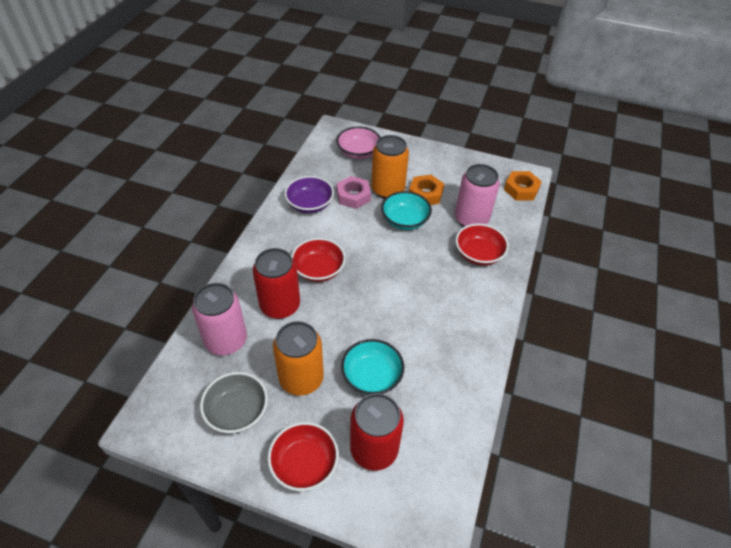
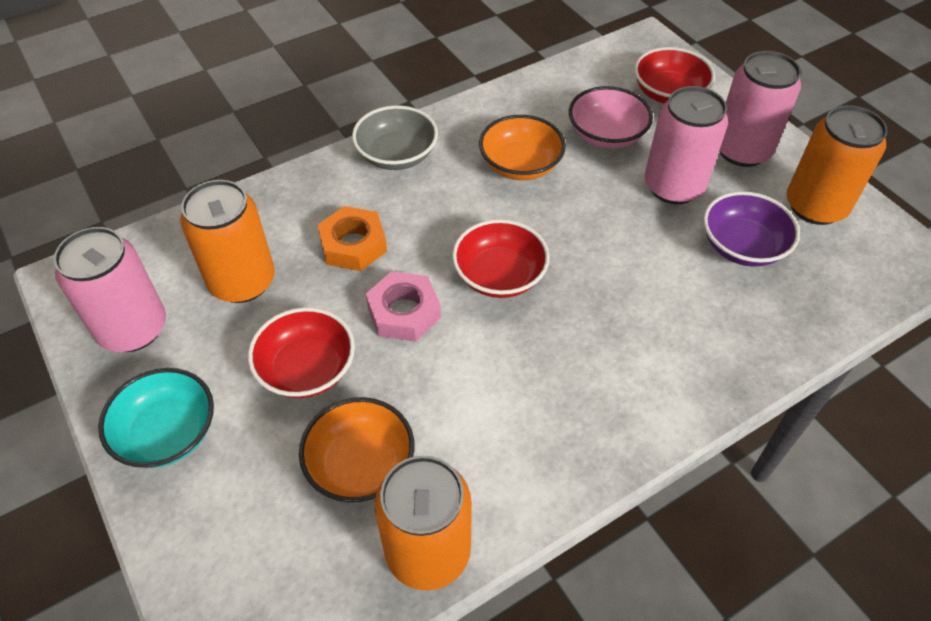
orange bowl: none = 0 -> [299,397,414,502] [479,115,566,180] = 2
orange can: [273,321,324,396] [371,135,409,199] = 2 -> [180,180,275,303] [374,455,472,591] [787,105,888,225] = 3
orange nut: [409,175,444,205] [504,171,542,200] = 2 -> [317,206,387,271] = 1
pink can: [192,283,247,355] [455,164,500,227] = 2 -> [54,227,166,352] [644,86,728,204] [719,51,801,167] = 3
red can: [253,248,300,319] [350,393,404,471] = 2 -> none = 0
turquoise bowl: [341,339,404,395] [381,191,432,230] = 2 -> [98,368,214,468] = 1

